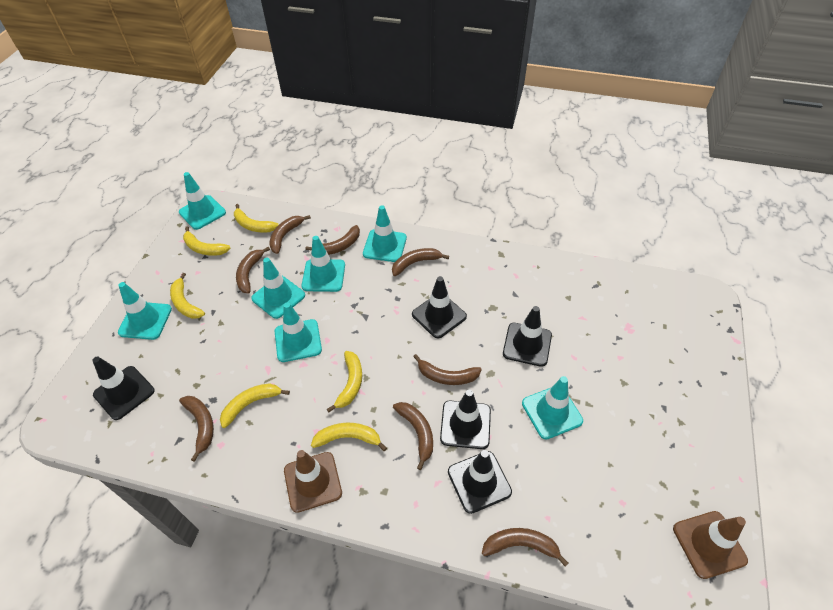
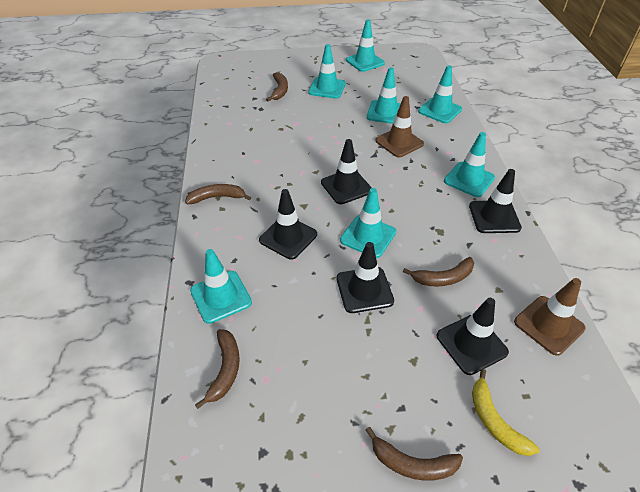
brown banana: [179,396,214,462] [236,247,270,293] [269,215,311,254] [306,225,360,255] [392,248,449,276] [393,402,433,470] [413,354,482,385] [482,528,568,567] = 8 -> [185,184,251,204] [195,329,240,409] [266,72,288,102] [366,427,463,481] [403,257,474,287] = 5
yellow banana: [170,273,205,319] [183,226,230,256] [220,383,290,428] [234,204,279,233] [311,423,387,451] [327,351,362,412] = 6 -> [472,369,540,456] = 1

